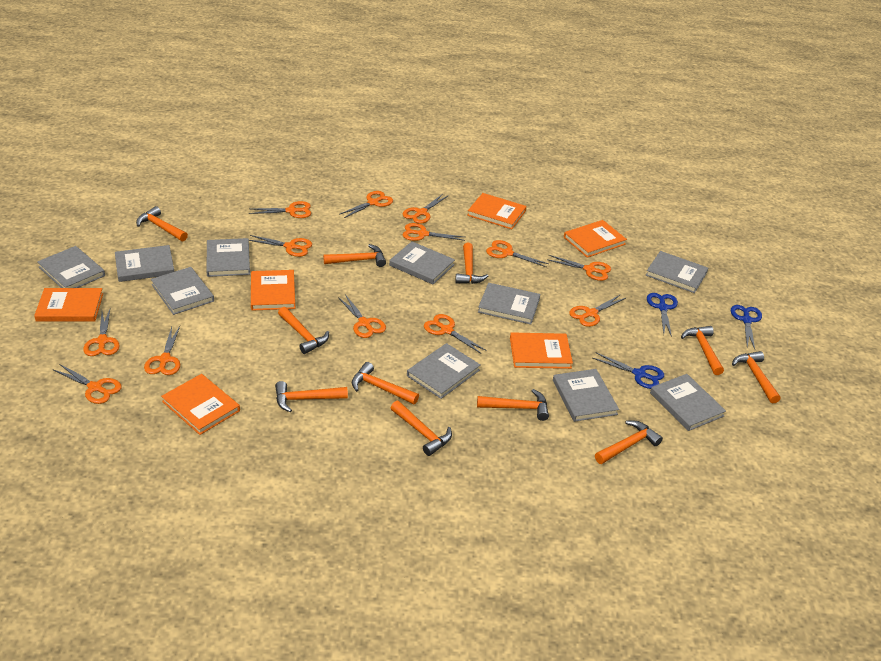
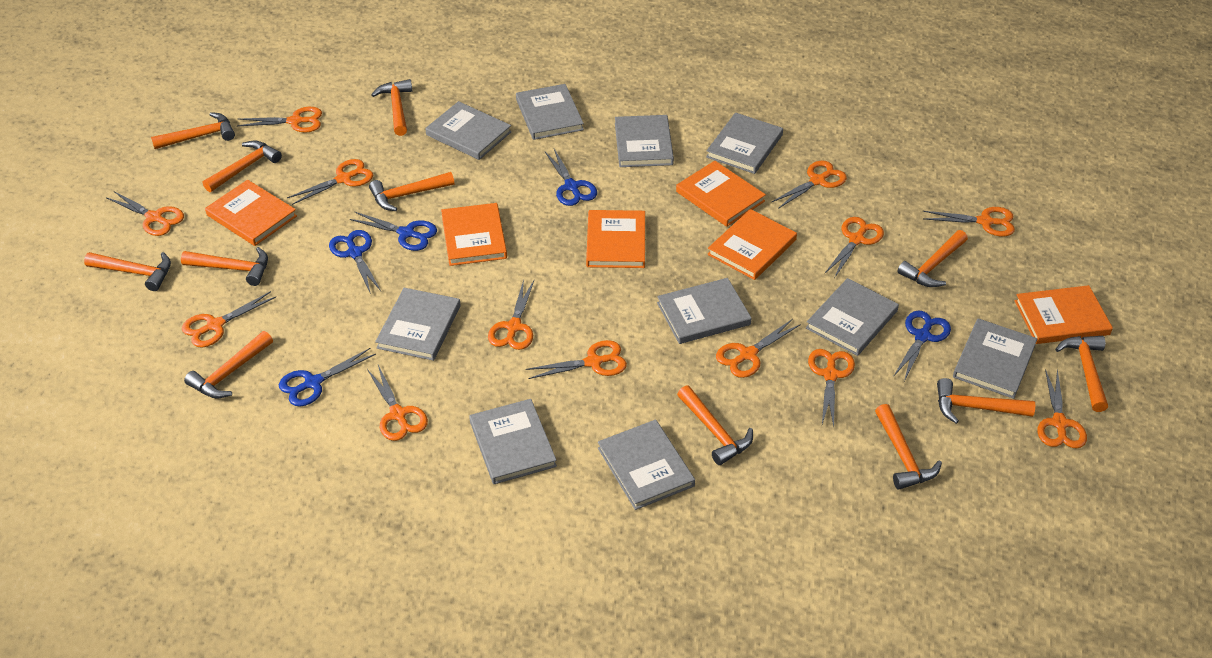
blue scissors: [593,352,664,389] [647,293,678,337] [731,305,762,349] = 3 -> [279,348,376,406] [329,230,381,294] [349,211,437,251] [545,149,597,206] [893,311,951,381] = 5
orange hammer: [136,206,188,241] [275,381,348,412] [278,307,329,354] [323,244,386,267] [352,362,419,404] [391,401,452,456] [455,243,488,284] [477,389,549,421] [595,421,663,464] [681,326,724,375] [732,351,781,403] = 11 -> [84,252,171,291] [151,112,235,149] [181,247,268,286] [184,331,273,399] [203,140,282,192] [369,172,454,211] [371,79,412,136] [677,385,753,465] [875,404,942,490] [897,230,968,287] [937,378,1035,424] [1055,336,1108,412] = 12

